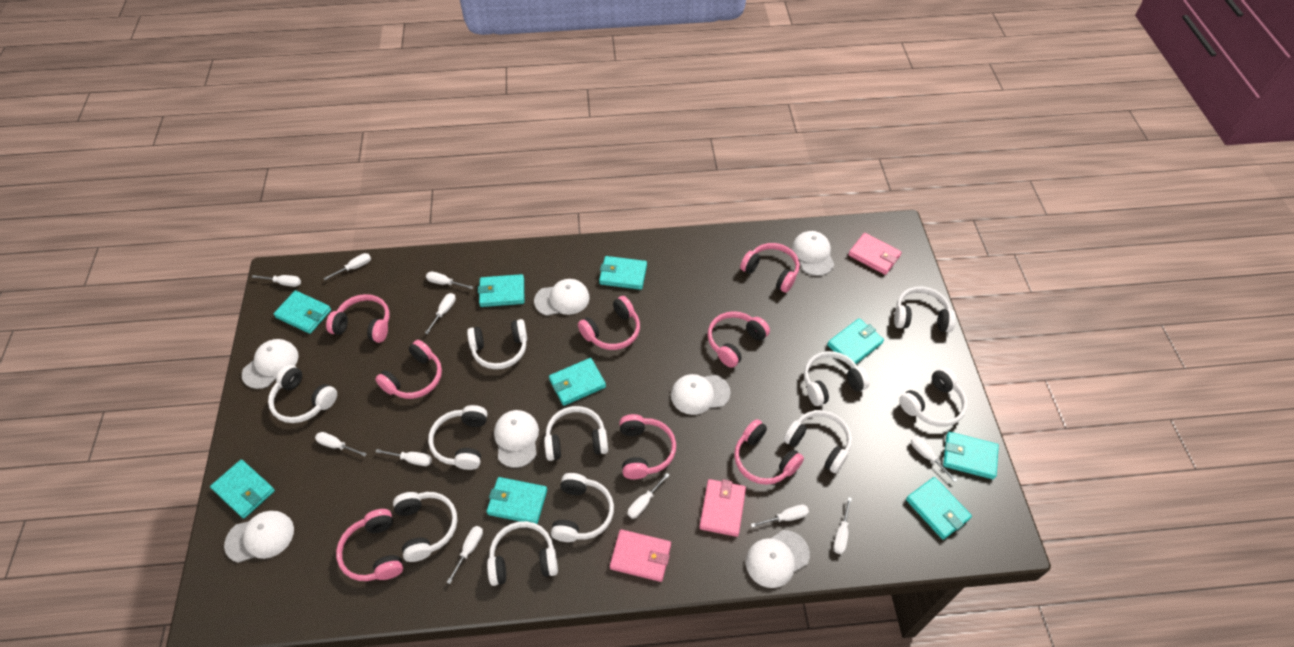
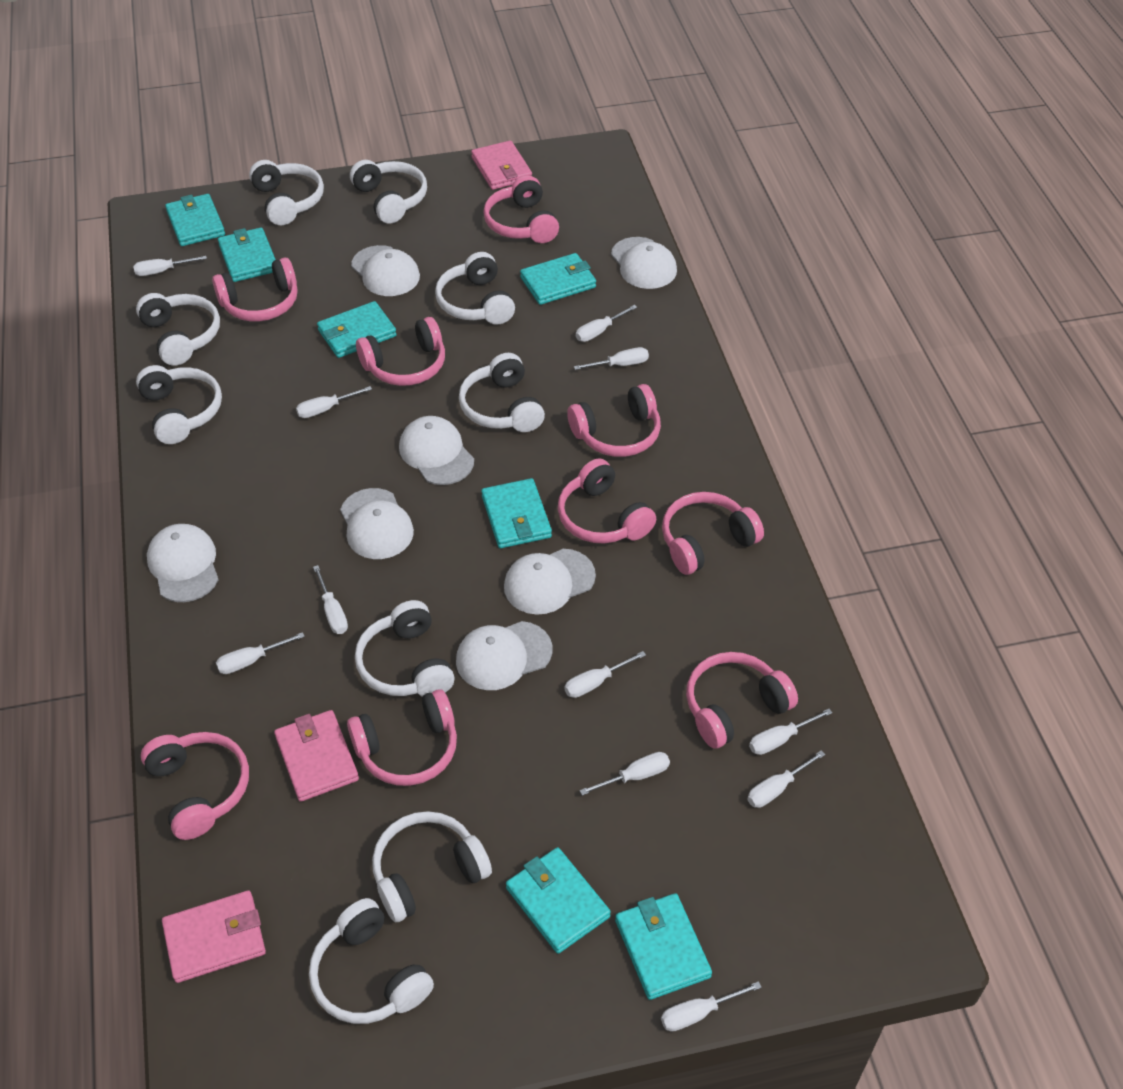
pink headphones: [326,294,390,343] [336,509,403,581] [375,340,442,399] [578,296,640,350] [619,414,676,479] [708,311,770,368] [734,419,804,485] [740,243,800,293] = 8 -> [141,732,249,840] [212,258,298,321] [347,689,457,786] [356,317,445,386] [483,175,559,243] [558,459,656,544] [567,384,661,457] [662,492,764,575] [686,652,798,749] = 9
turquoise wallet: [210,460,275,519] [274,290,331,334] [478,274,524,307] [487,477,547,524] [549,358,606,406] [599,256,647,290] [827,318,884,364] [906,477,972,540] [943,432,999,479] = 9 -> [165,194,225,246] [218,227,276,282] [317,301,397,358] [481,478,552,548] [506,847,611,954] [520,253,596,305] [615,893,712,1000] = 7
white headphones: [268,365,337,423] [393,492,457,562] [428,405,487,470] [467,319,527,369] [487,521,558,586] [544,406,608,461] [551,473,614,542] [783,410,852,473] [804,351,870,406] [894,287,956,332] [899,367,968,427] = 11 -> [136,293,220,366] [136,365,222,444] [249,160,324,225] [309,898,434,1024] [350,160,427,224] [355,600,455,697] [372,811,492,922] [435,252,515,325] [459,353,545,432] = 9

